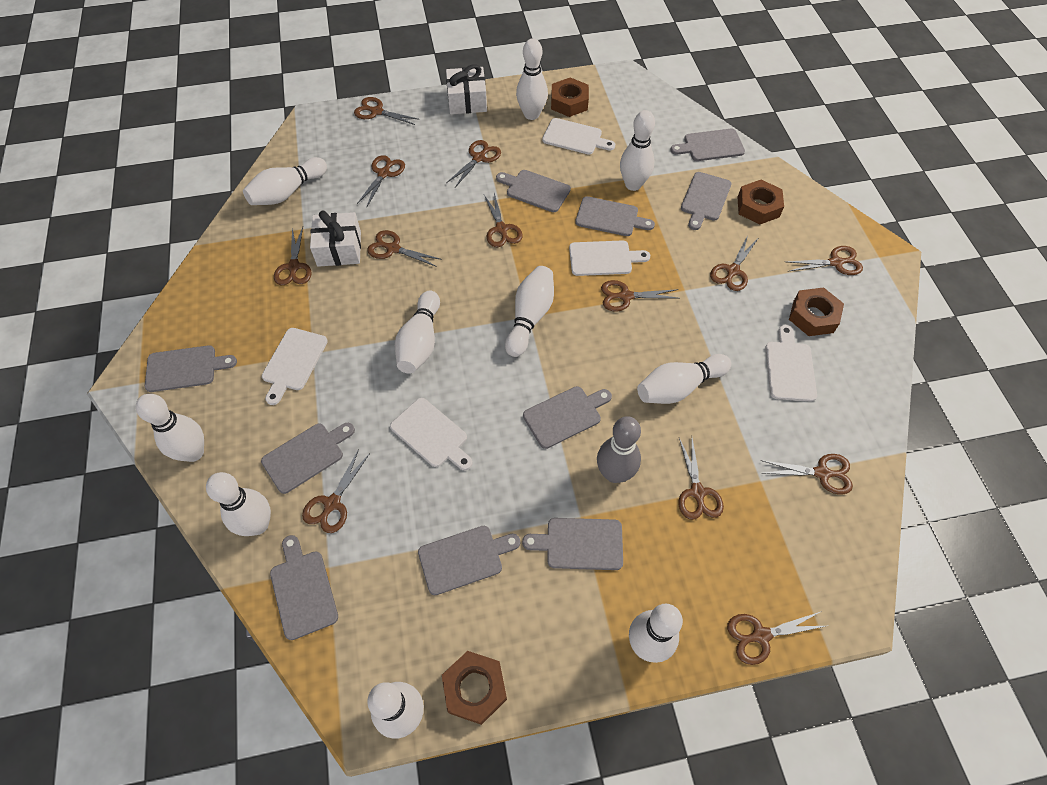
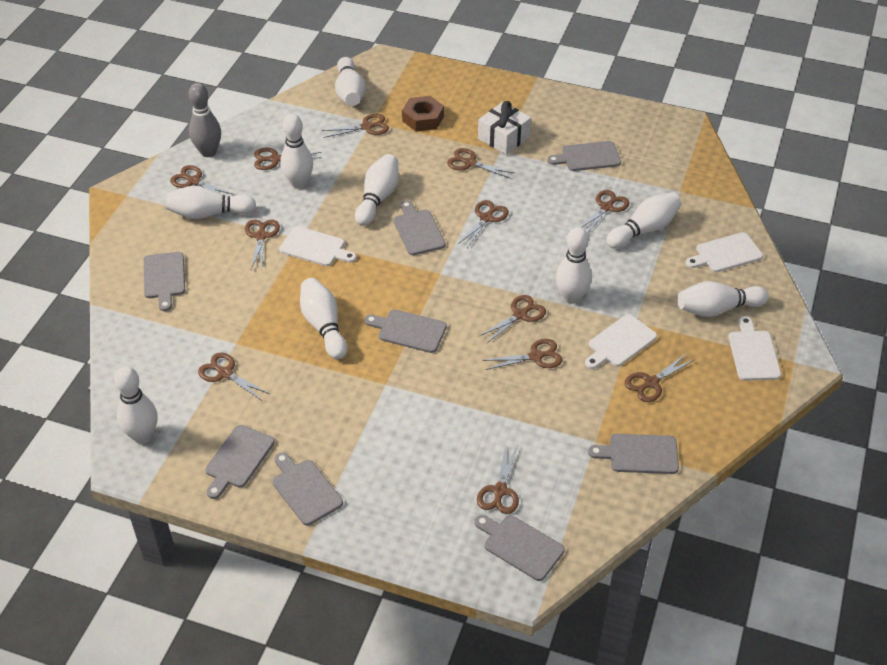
brown nut: [442,651,507,725] [551,77,589,117] [737,180,784,225] [789,287,844,336] = 4 -> [402,96,444,132] = 1
brown scissors: [274,227,312,286] [302,449,370,533] [354,97,420,125] [357,155,405,206] [367,230,442,267] [446,140,501,187] [484,193,523,247] [601,280,678,312] [678,438,724,520] [710,235,758,291] [727,611,826,665] [760,454,853,494] [787,246,863,275] = 13 -> [170,165,234,195] [198,352,270,401] [245,220,280,269] [254,148,322,170] [322,114,389,138] [447,148,514,179] [458,200,509,248] [477,444,519,514] [478,295,546,344] [482,339,563,370] [581,190,629,234] [625,353,694,402] = 12
grey cutting board: [145,345,237,392] [261,423,355,494] [270,535,338,640] [418,526,520,595] [496,170,571,212] [522,518,623,570] [523,386,612,449] [575,196,655,236] [670,129,745,161] [681,172,731,230] = 10 -> [143,252,185,311] [205,425,275,499] [272,452,343,525] [364,309,447,353] [394,200,445,255] [475,515,565,581] [547,141,621,171] [588,434,679,474] = 8
white bowling pin: [136,394,204,462] [206,472,271,536] [243,157,327,205] [367,682,424,739] [395,290,440,374] [505,266,554,357] [516,38,548,120] [620,110,655,191] [629,604,683,663] [637,354,731,404] = 10 -> [114,366,157,444] [166,186,256,219] [280,114,313,189] [300,278,347,359] [335,57,366,106] [355,154,399,226] [556,227,592,304] [606,192,681,249] [677,281,769,317] = 9
white cutting board: [262,328,328,405] [390,398,472,470] [542,118,615,154] [569,240,650,276] [765,325,817,402] = 5 -> [279,226,356,266] [585,314,657,369] [686,232,763,272] [728,316,781,381] = 4
white gift: [310,210,361,267] [446,64,487,114] = 2 -> [478,101,531,155] = 1

